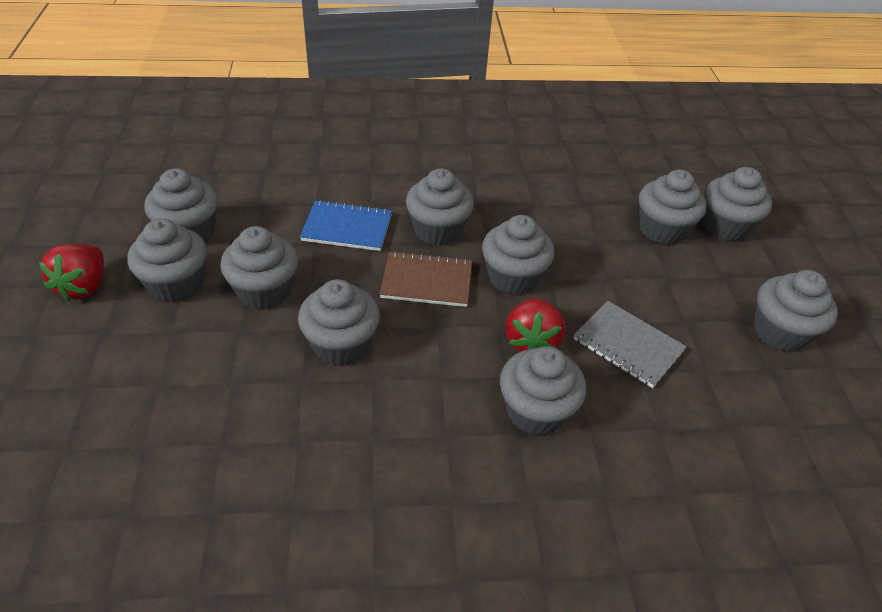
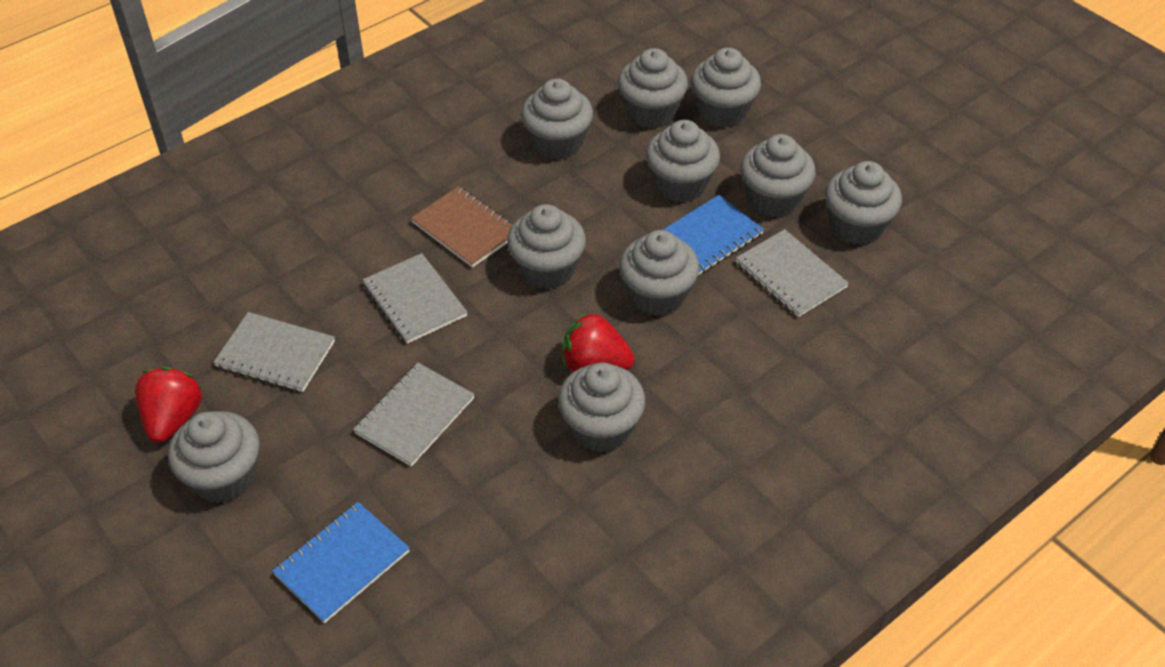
blue notebook: [300,200,392,251] = 1 -> [272,502,410,623] [663,195,764,275] = 2
grey notebook: [573,301,687,388] = 1 -> [213,312,335,392] [353,363,475,467] [363,253,467,344] [736,229,849,317] = 4

